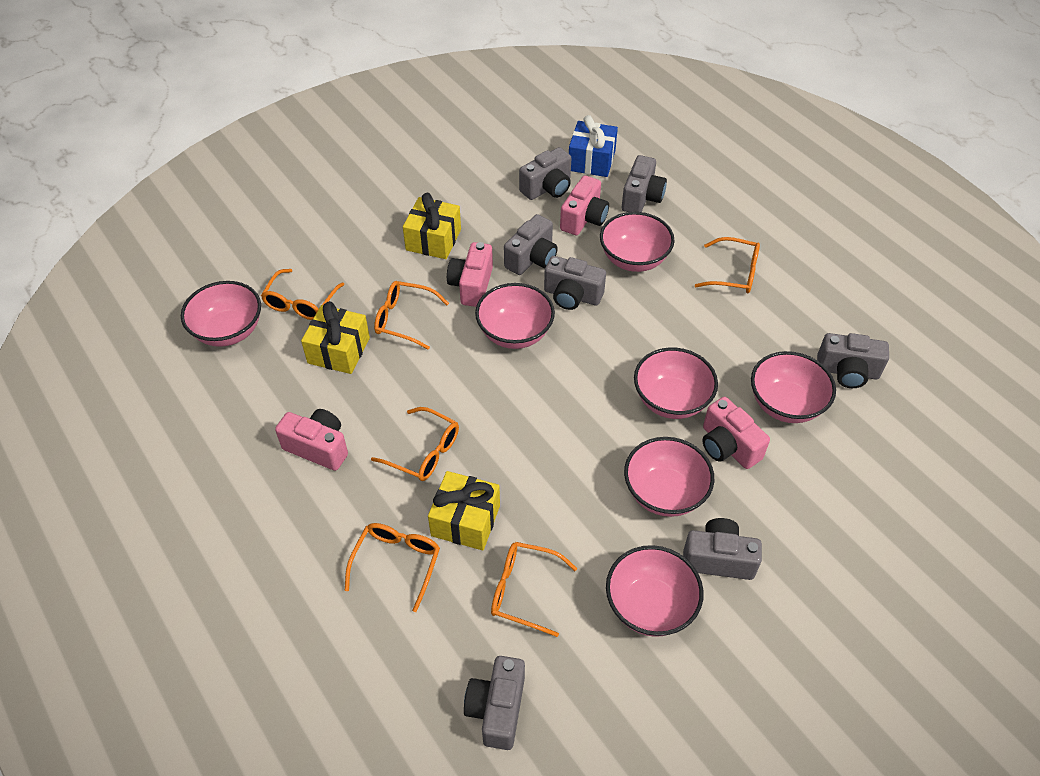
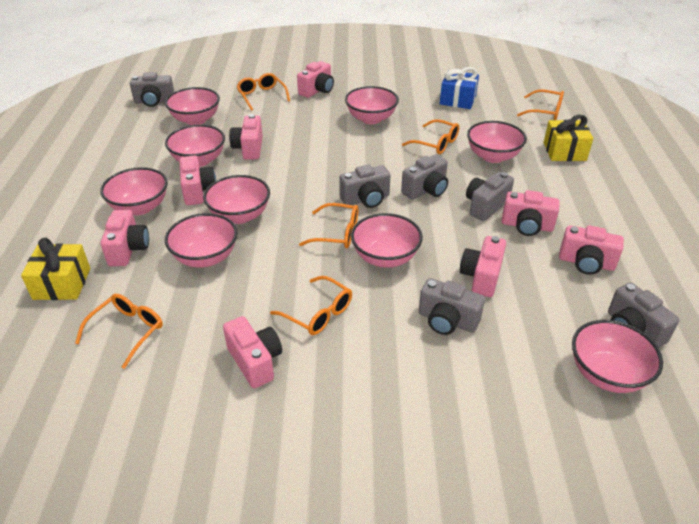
grey camera: [464,656,525,750] [504,214,558,275] [519,147,571,200] [544,256,606,310] [622,155,667,212] [683,518,762,580] [817,333,889,388] = 7 -> [130,72,174,107] [339,165,390,208] [401,154,448,200] [419,278,485,335] [466,172,514,221] [608,282,679,348] = 6
pink bowl: [181,281,261,347] [475,283,555,349] [600,212,674,272] [606,545,704,637] [624,437,714,517] [634,347,718,419] [751,351,836,423] = 7 -> [100,167,168,215] [165,87,220,125] [165,124,225,167] [165,213,238,268] [203,175,270,224] [345,86,399,124] [351,213,423,268] [467,121,527,163] [572,320,663,393] = 9
pink camera: [275,409,348,471] [447,242,493,307] [560,176,609,235] [702,397,770,469] = 4 -> [101,210,149,266] [179,155,216,205] [223,316,282,389] [229,114,263,160] [297,61,334,98] [460,236,506,297] [502,190,560,236] [559,225,624,275] = 8
yellow gift: [301,301,370,374] [403,193,461,259] [428,471,500,550] = 3 -> [21,238,90,300] [544,115,593,161] = 2

